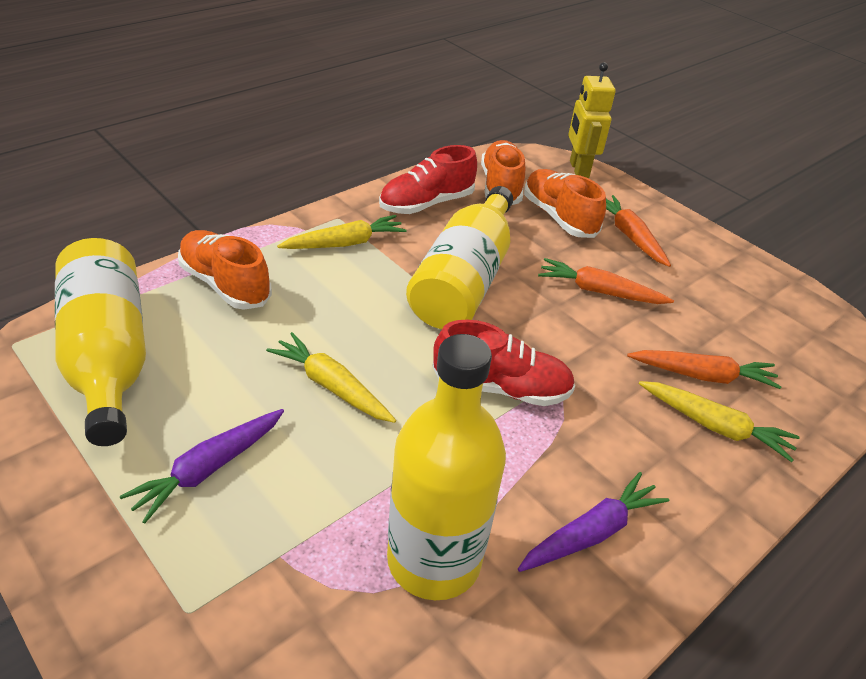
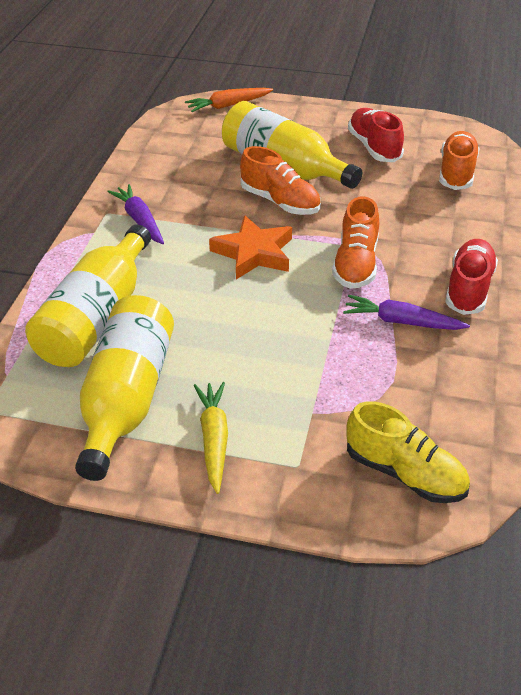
orange carrot: [538,258,674,304] [606,195,671,267] [627,350,781,389] = 3 -> [185,88,273,112] = 1
orange star: none = 0 -> [209,215,292,279] = 1
yellow carrot: [266,332,396,423] [277,215,407,249] [639,381,800,462] = 3 -> [193,382,228,494] = 1
yellow robot: [568,62,616,178] = 1 -> none = 0
yellow shoe: none = 0 -> [346,401,470,503] = 1

